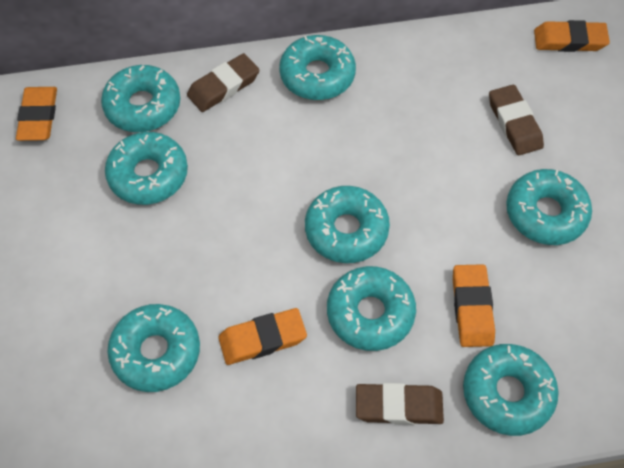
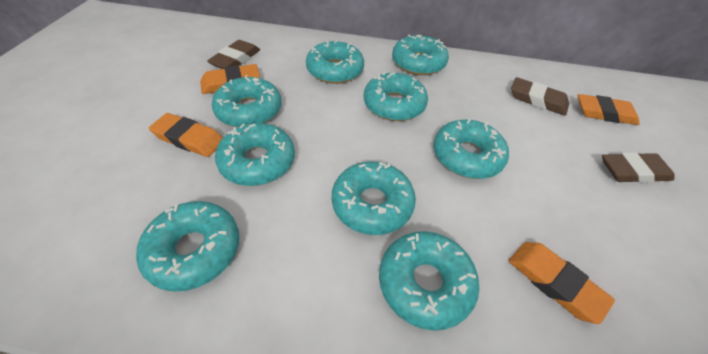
turquoise donut: [101,65,180,132] [105,132,188,205] [107,304,200,392] [279,35,356,100] [305,186,390,263] [327,266,416,351] [463,344,559,436] [506,169,592,245] = 8 -> [136,201,240,292] [212,75,281,127] [215,123,295,186] [306,40,364,84] [332,162,416,235] [364,72,428,121] [379,231,479,331] [392,34,449,75] [433,119,509,179] = 9

